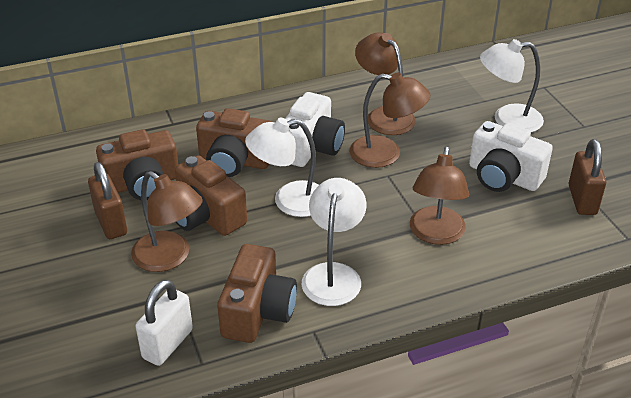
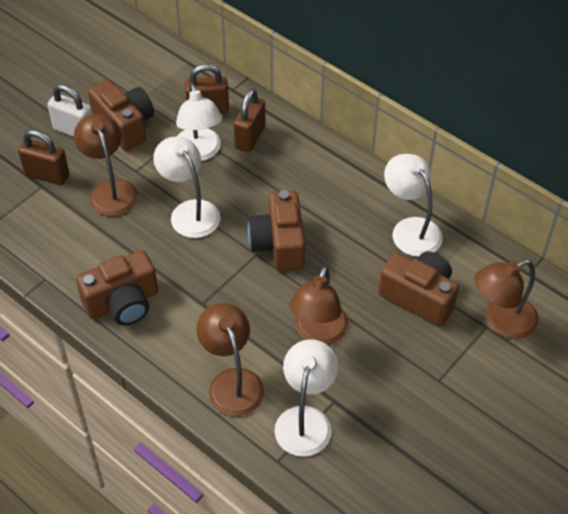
brown padlock: [88,162,127,239] [569,139,606,215] = 2 -> [18,130,69,185] [185,64,229,114] [234,88,266,152] = 3
white camera: [285,92,345,167] [469,121,553,192] = 2 -> none = 0
white lamp: [245,117,319,217] [302,178,366,306] [480,39,544,132] = 3 -> [153,136,220,238] [176,83,222,161] [275,339,338,457] [384,154,443,257] = 4

